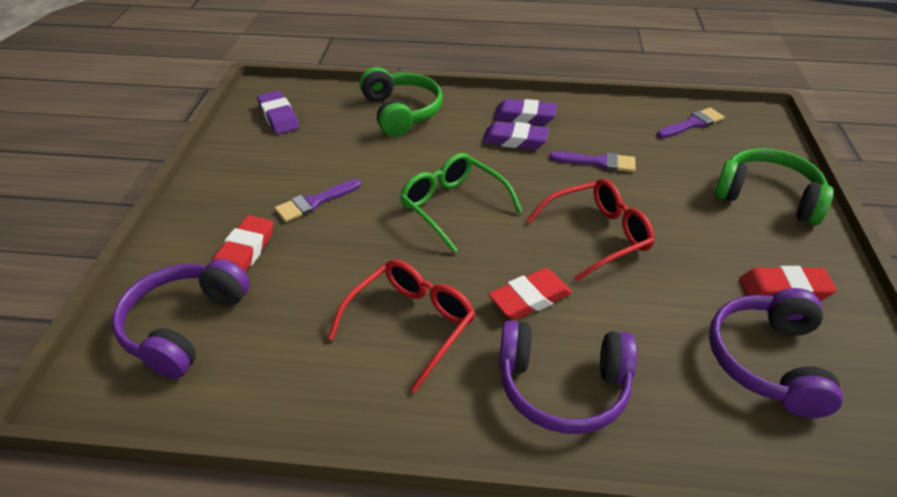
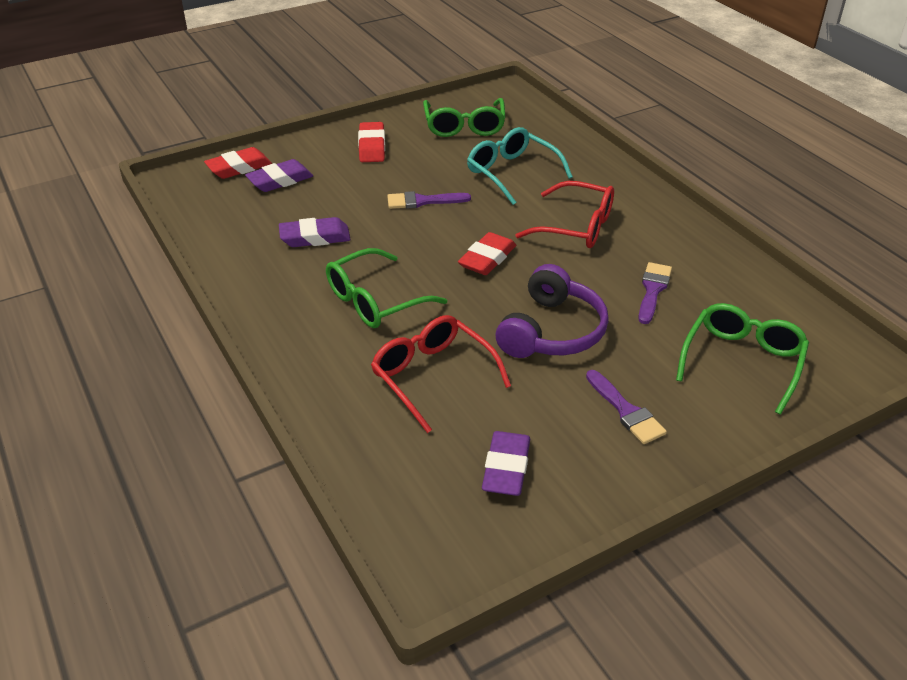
green glasses: [400,153,523,253] = 1 -> [326,248,447,328] [423,98,506,137] [676,303,809,415] = 3
green headphones: [360,67,443,137] [715,148,834,225] = 2 -> none = 0
purple headphones: [112,259,250,379] [499,320,637,434] [709,288,843,418] = 3 -> [496,264,609,358] = 1
turquoise glasses: none = 0 -> [467,127,573,205] = 1

